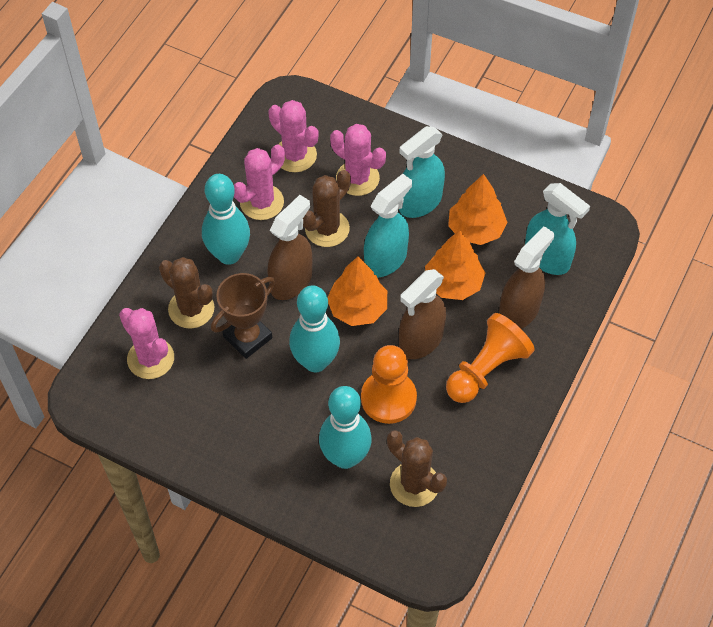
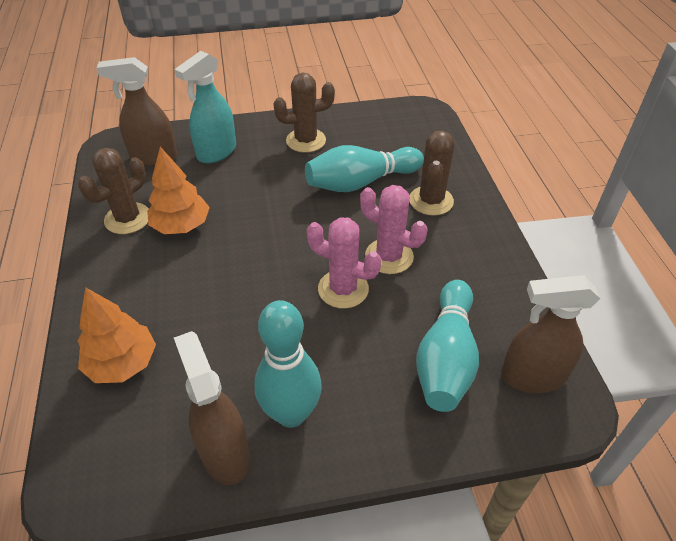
brown trophy: [211,273,275,359] = 1 -> none = 0
orange pawn: [361,345,417,424] [446,313,535,403] = 2 -> none = 0
orange tree: [327,257,387,326] [425,230,485,300] [448,174,507,245] = 3 -> [78,287,156,383] [147,147,210,234] = 2
pink cactus: [119,308,174,379] [234,144,285,220] [268,100,319,172] [330,124,386,196] = 4 -> [307,217,382,309] [360,185,427,274] = 2
turquoise spray bottle: [364,174,412,277] [399,126,445,218] [525,183,590,275] = 3 -> [174,51,236,164] = 1

